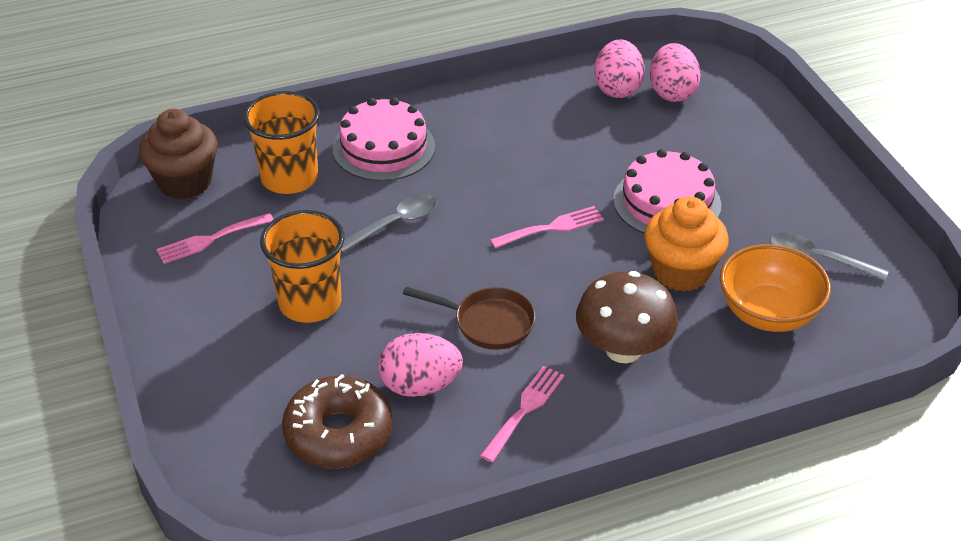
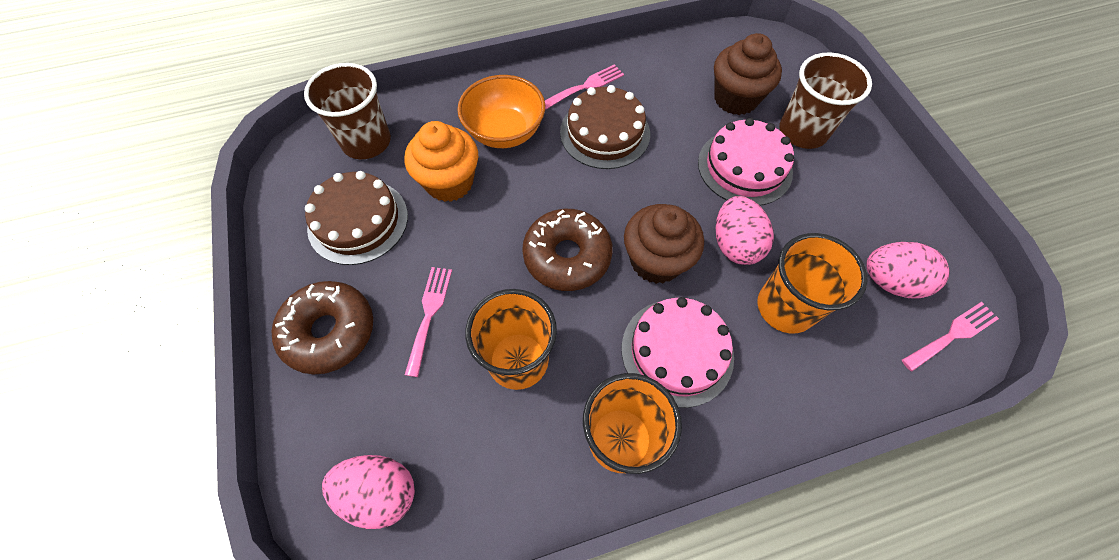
brown cake: none = 0 -> [305,171,408,265] [560,85,650,169] = 2
brown cup: none = 0 -> [304,63,391,159] [779,53,872,149] = 2
brown cupcake: [139,109,218,199] = 1 -> [624,204,704,284] [714,33,782,115] = 2
brown donut: [282,374,393,468] = 1 -> [271,281,373,375] [522,209,613,291] = 2
brown mushroom: [576,271,678,363] = 1 -> none = 0
brown pan: [403,287,535,350] = 1 -> none = 0
grey spoon: [341,194,437,253] [770,233,889,281] = 2 -> none = 0
orange cup: [243,91,320,194] [260,210,344,323] = 2 -> [465,289,557,390] [583,373,682,474] [758,233,868,334] = 3

